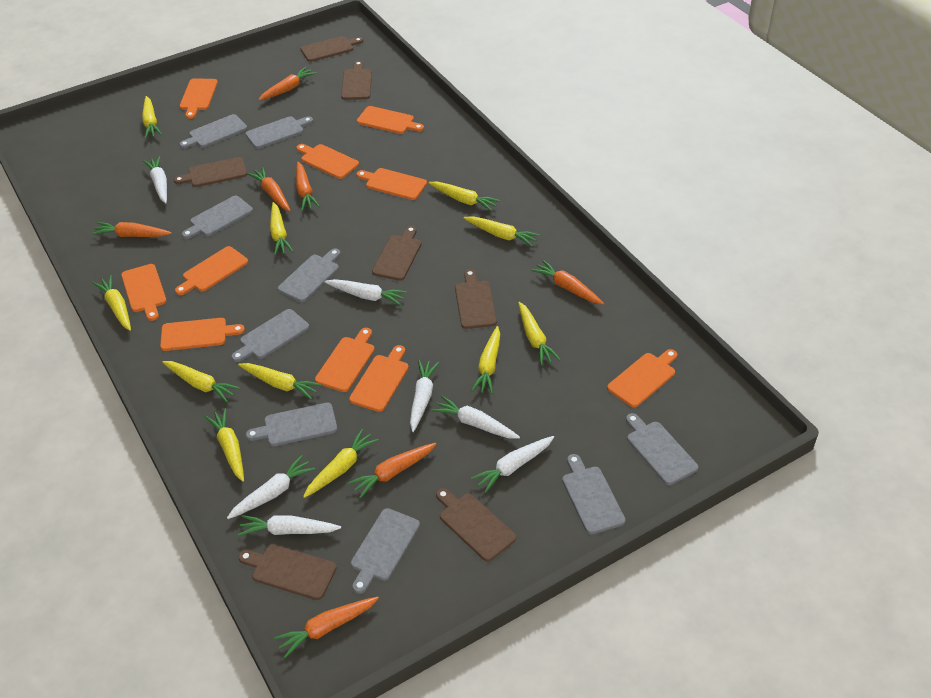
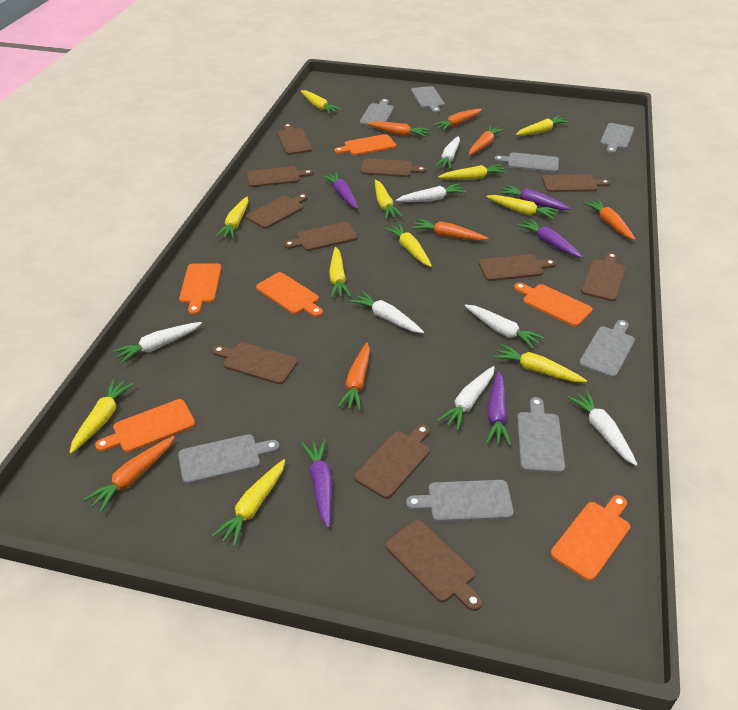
brown cutting board: [174,157,247,187] [238,544,337,600] [301,36,363,62] [341,61,372,100] [372,226,422,281] [436,488,516,562] [455,269,497,329] = 7 -> [212,342,298,384] [246,194,308,229] [247,166,313,187] [278,123,312,155] [284,222,358,251] [354,424,430,499] [361,158,426,177] [386,520,482,611] [479,254,556,281] [542,174,610,192] [581,252,626,301] = 11
grey cutting board: [179,114,247,148] [182,196,253,239] [231,309,309,362] [245,116,313,149] [246,403,337,446] [278,248,341,302] [351,508,420,594] [562,454,626,534] [626,413,698,485] = 9 -> [178,434,279,484] [360,99,394,126] [406,480,514,522] [411,86,445,113] [494,152,559,172] [517,397,565,473] [579,320,635,378] [600,123,634,154] = 8
orange cutting board: [121,264,167,321] [160,318,245,351] [175,246,248,295] [179,78,218,119] [296,144,359,179] [315,328,375,392] [349,345,409,412] [356,168,427,200] [357,106,424,134] [607,349,677,407] = 10 -> [95,399,195,452] [179,263,221,315] [256,272,323,317] [334,134,396,155] [514,283,593,326] [551,495,630,581] = 6
purple carrot: none = 0 -> [301,439,332,528] [322,172,358,209] [486,371,511,446] [499,185,571,210] [518,219,583,258] = 5

